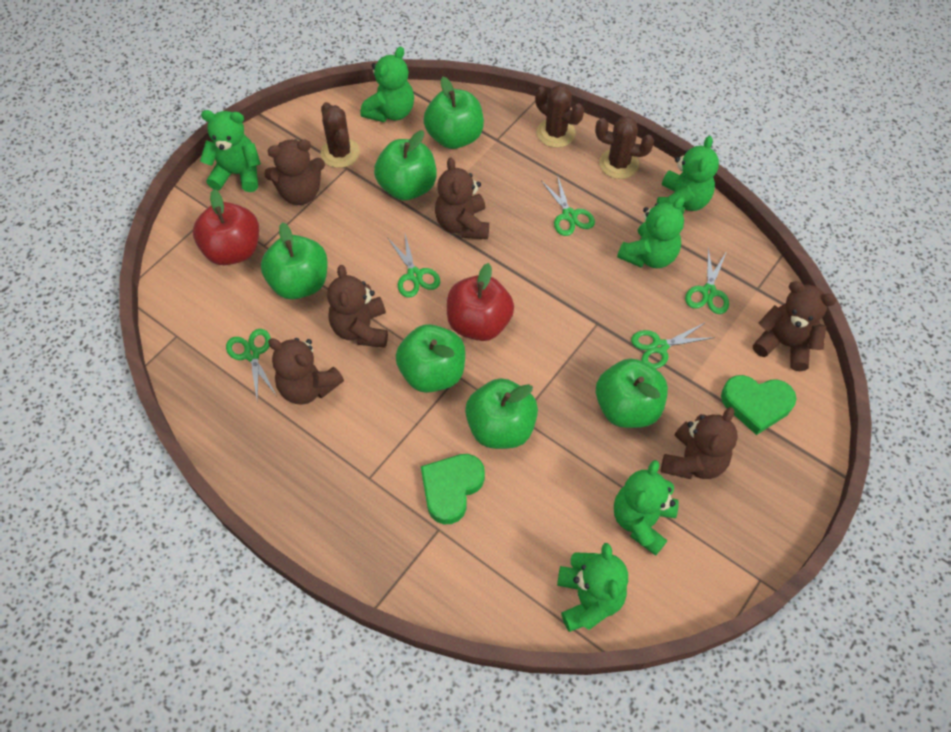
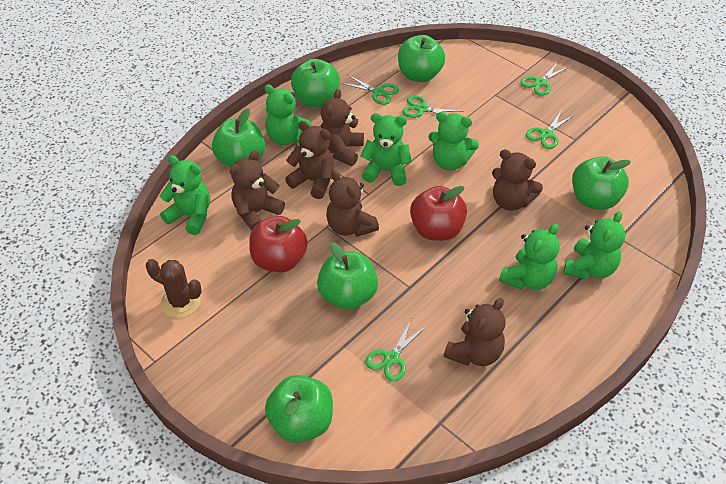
brown cactus: [321,102,360,168] [535,85,584,148] [595,116,654,179] = 3 -> [146,259,202,318] = 1
green heart: [421,454,485,524] [721,375,797,435] = 2 -> none = 0

